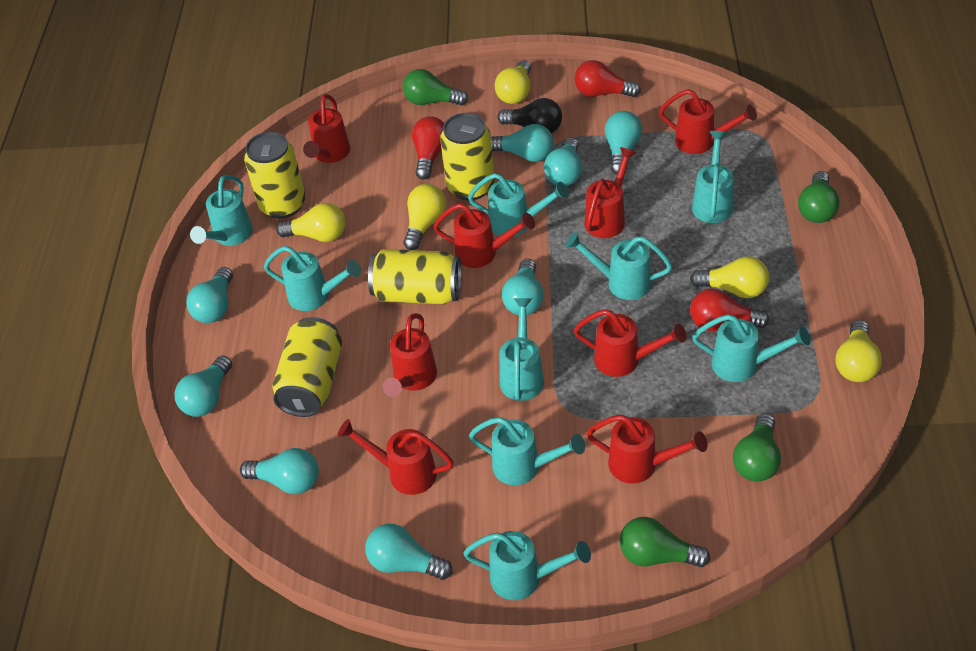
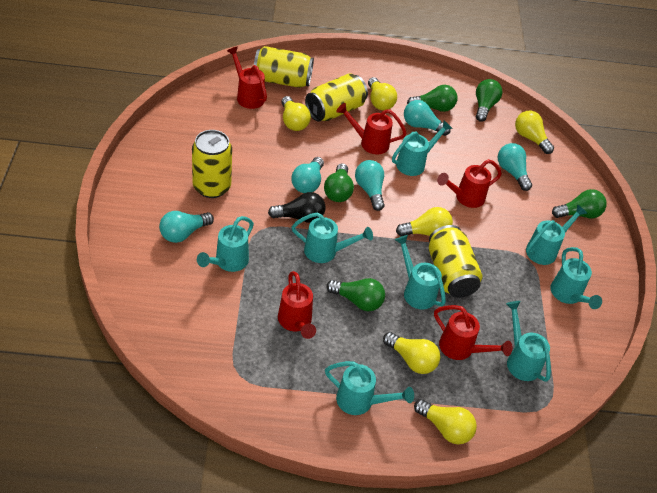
green light bulb: [402,69,468,106] [620,517,710,567] [733,413,781,482] [798,171,840,223] = 4 -> [324,163,354,202] [326,278,385,311] [407,85,457,112] [476,79,502,122] [552,189,607,218] = 5
red light bulb: [412,116,444,180] [574,60,641,97] [690,288,769,331] = 3 -> none = 0
red watering can: [303,94,350,163] [337,419,454,495] [383,313,437,397] [433,203,535,268] [574,309,686,377] [584,147,636,238] [587,414,708,484] [659,89,757,154] = 8 -> [227,46,267,109] [278,271,316,339] [336,103,406,154] [434,305,513,360] [437,159,502,208] = 5
turquoise light bulb: [174,356,232,417] [186,267,233,323] [240,448,319,494] [365,524,452,580] [491,124,554,162] [502,259,544,315] [544,137,582,186] [605,111,642,174] = 8 -> [159,211,214,243] [291,157,324,193] [355,160,385,211] [404,100,451,136] [498,143,532,191] = 5
turquoise watering can: [190,175,253,246] [264,246,361,311] [463,531,591,600] [468,173,569,237] [469,417,585,485] [499,298,544,401] [565,232,672,300] [692,131,734,223] [692,314,810,382] = 9 -> [197,216,254,272] [292,212,373,263] [325,361,414,415] [392,120,453,176] [395,235,446,309] [506,301,551,382] [526,204,587,265] [550,247,602,309] = 8
yellow light bulb: [276,203,345,242] [403,184,446,250] [495,60,531,104] [690,256,769,298] [836,320,882,382] = 5 -> [281,96,311,131] [368,77,397,110] [383,332,440,374] [396,207,453,236] [414,399,477,444] [515,111,554,154] = 6

